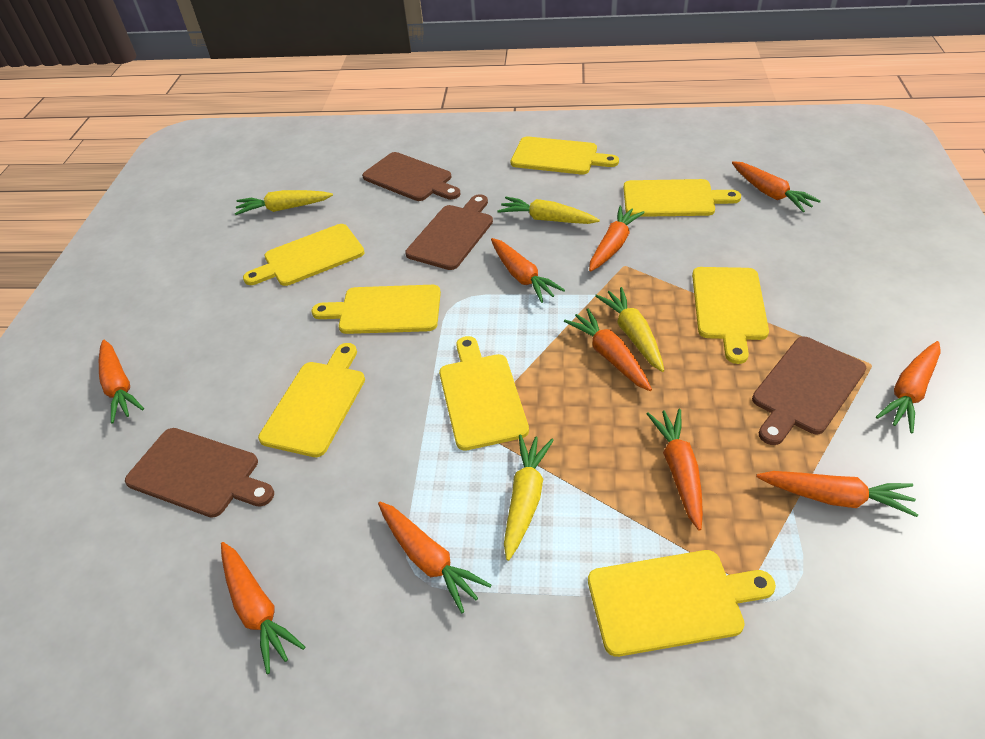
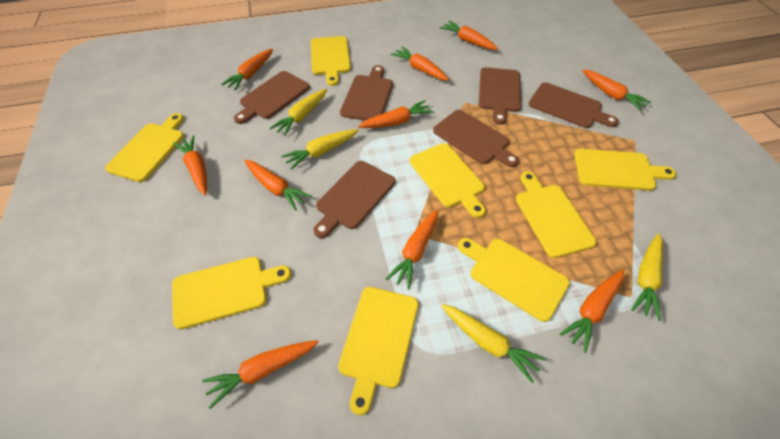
brown cutting board: [125,428,274,518] [362,152,461,201] [405,194,493,270] [752,337,866,445] = 4 -> [234,71,310,124] [313,161,395,238] [340,65,393,120] [433,110,519,167] [479,67,521,125] [529,82,619,128] = 6

